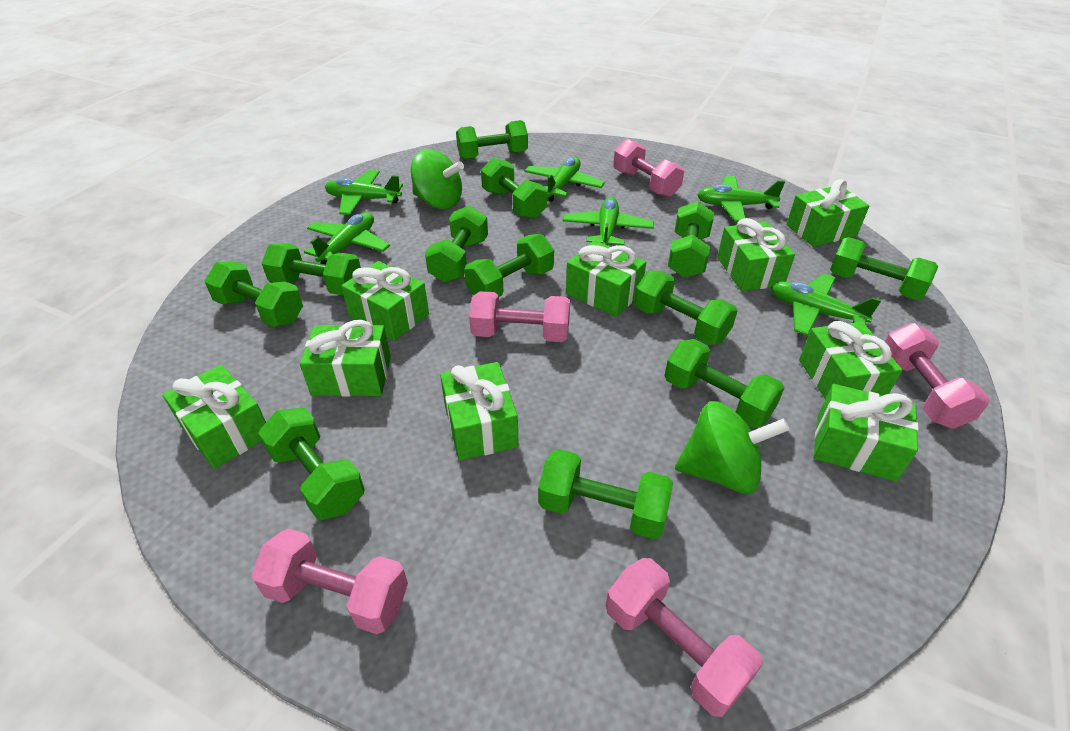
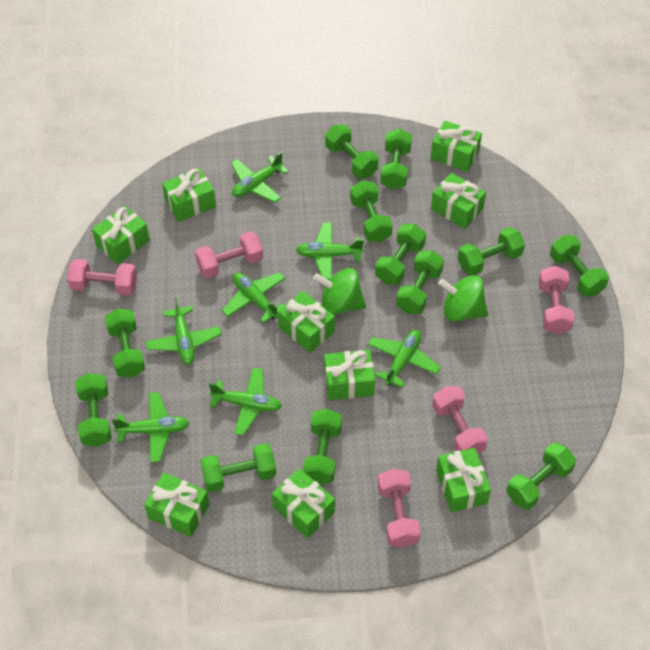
green plane: [304,212,390,265] [325,170,403,215] [524,157,605,202] [563,197,654,245] [697,176,785,222] [771,273,881,336] = 6 -> [112,392,189,462] [145,297,222,365] [209,367,282,435] [222,272,285,323] [231,152,289,203] [296,222,364,280] [368,330,441,388] = 7

